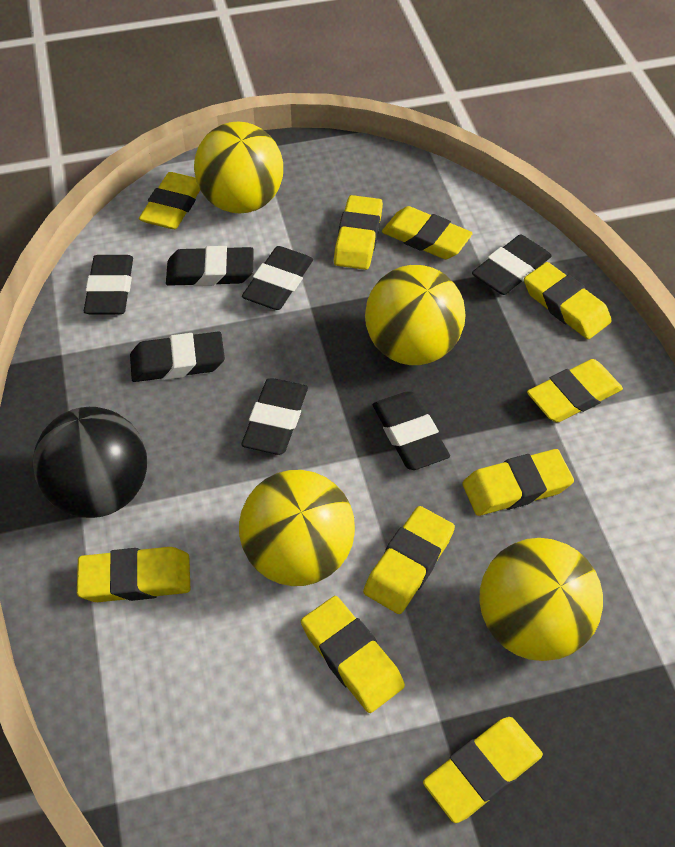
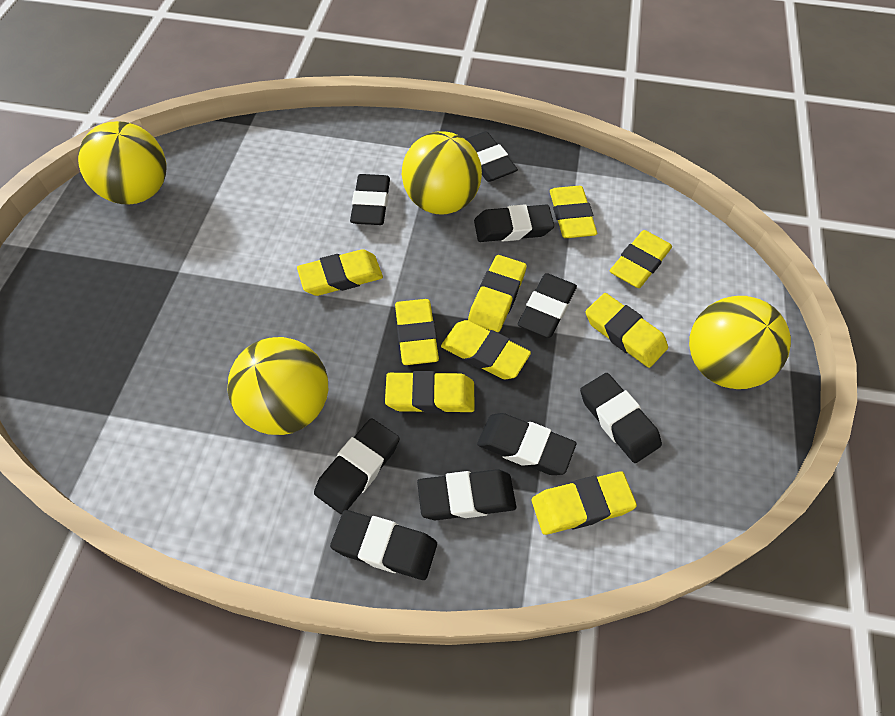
black ball: [33,407,147,518] = 1 -> none = 0
black eraser: [84,255,133,314] [130,331,225,382] [166,246,254,286] [241,378,308,455] [242,246,313,310] [372,392,450,470] [472,235,552,295] = 7 -> [314,418,400,515] [330,510,437,580] [350,174,390,225] [417,469,516,520] [466,132,518,182] [474,204,554,242] [477,413,576,475] [518,273,577,338] [580,373,662,463] = 9
yellow eraser: [77,547,190,602] [139,172,200,229] [301,596,405,713] [334,195,383,270] [363,506,455,614] [382,206,473,259] [423,717,543,823] [462,449,574,516] [524,262,612,339] [527,359,623,423] = 10 -> [297,249,383,296] [385,371,475,413] [395,299,439,365] [441,320,531,379] [468,255,527,332] [532,471,637,535] [550,186,597,238] [586,293,668,368] [610,230,672,288] = 9

